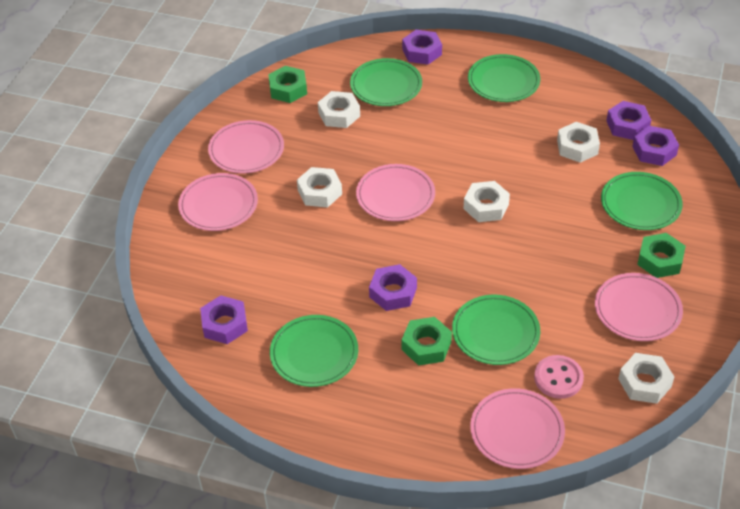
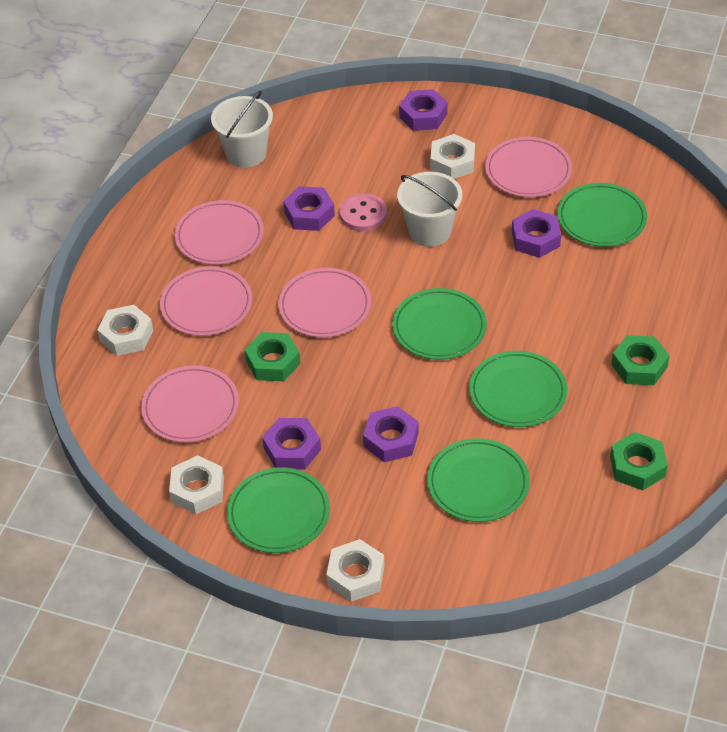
white bucket: none = 0 -> [211,90,273,168] [397,172,462,247] = 2
white nut: [297,167,342,208] [318,91,360,128] [464,181,510,222] [557,122,600,163] [618,353,674,404] = 5 -> [97,305,153,356] [169,455,224,514] [326,539,385,602] [430,134,475,179] = 4

